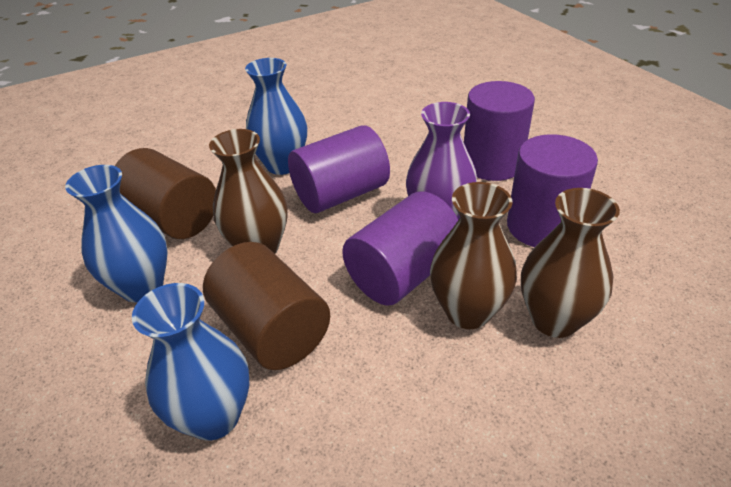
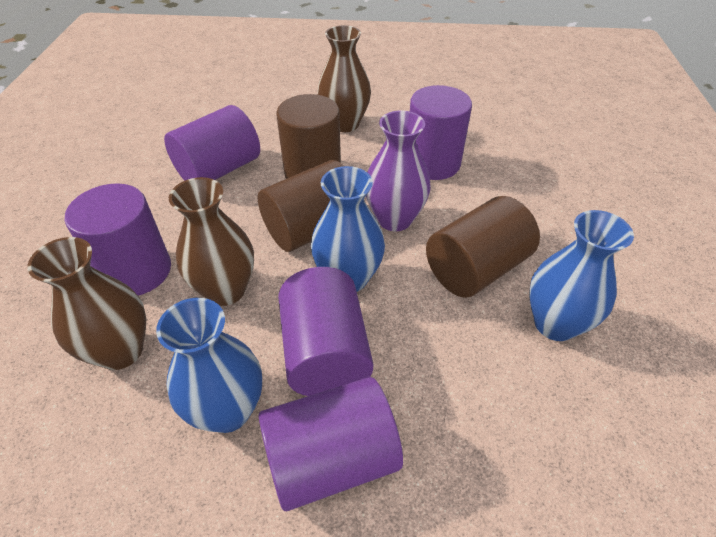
brown cylinder: [115,148,216,239] [203,242,330,370] = 2 -> [258,160,344,252] [276,94,341,179] [426,196,540,298] = 3
purple cylinder: [288,125,390,213] [342,191,458,305] [464,81,535,181] [507,134,598,247] = 4 -> [65,183,171,296] [164,105,260,181] [259,377,403,511] [278,267,373,396] [410,85,472,180] = 5

